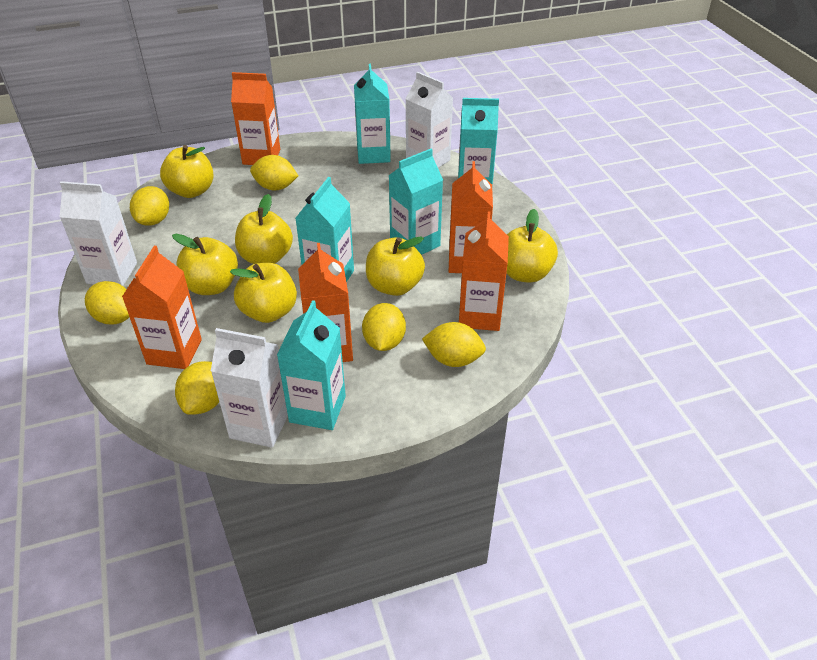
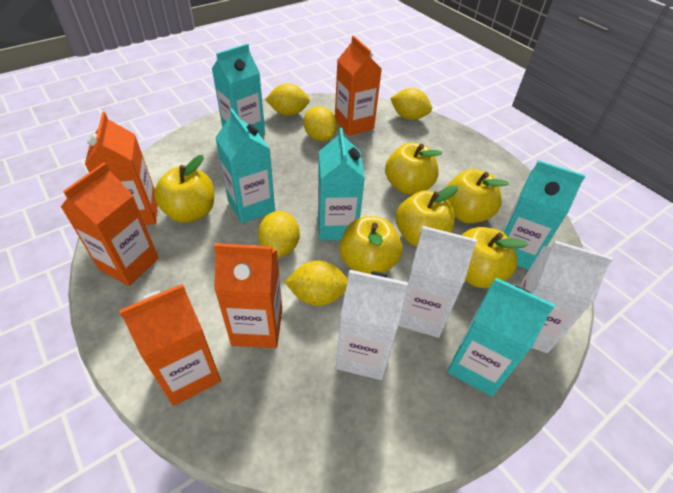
yellow lemon: [85,281,129,324] [130,186,169,226] [175,361,219,415] [250,155,298,190] [362,303,406,351] [422,322,486,367] = 6 -> [258,211,300,258] [265,84,310,116] [284,261,348,306] [303,106,337,141] [390,88,432,120] = 5

